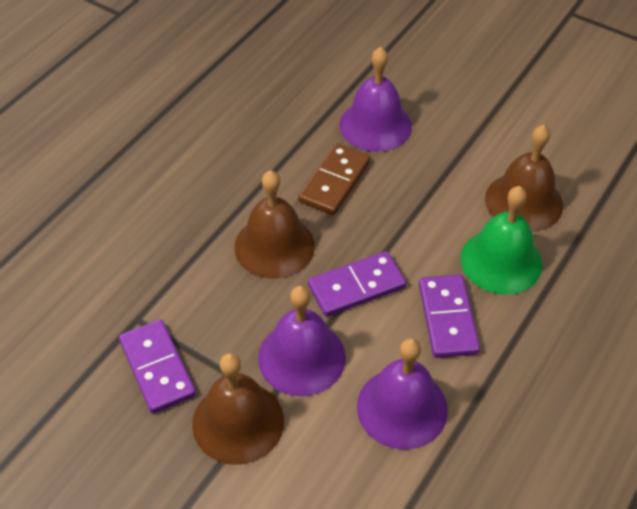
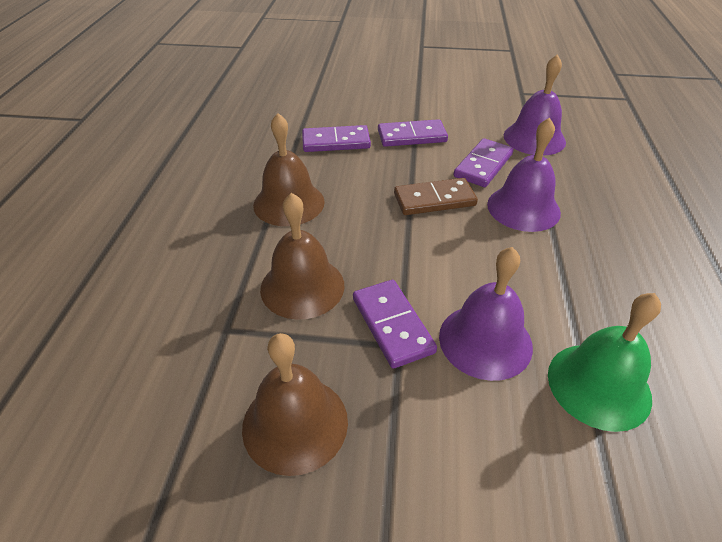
purple domino: [119,319,196,413] [308,251,406,317] [419,274,480,358] = 3 -> [302,125,371,152] [353,280,437,368] [378,119,448,147] [453,138,514,187] = 4

